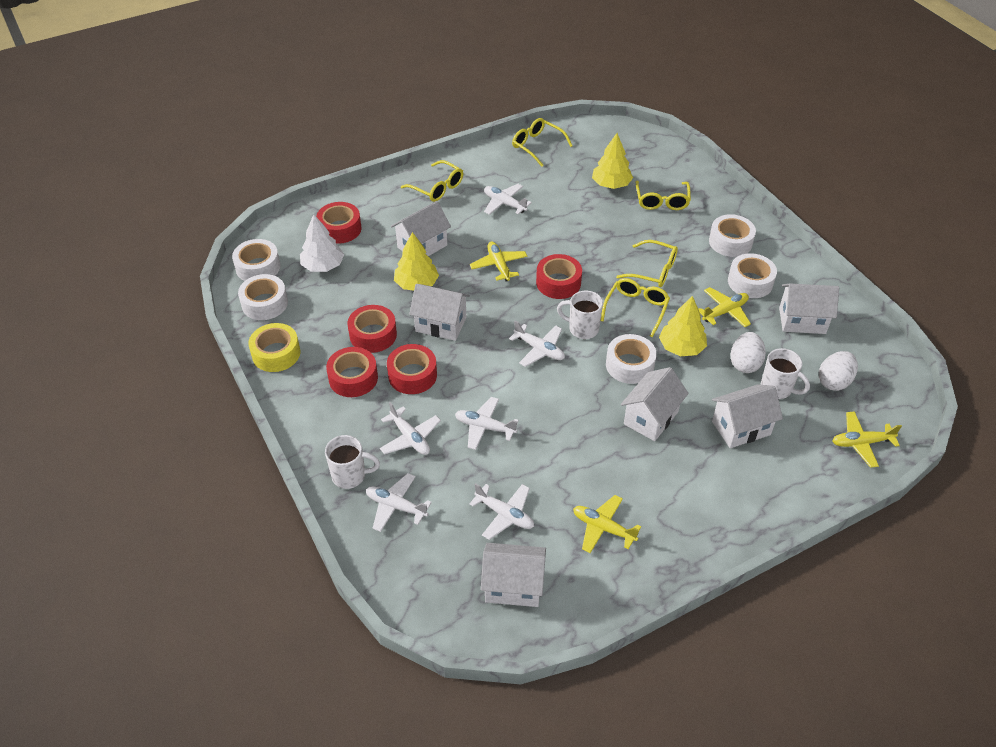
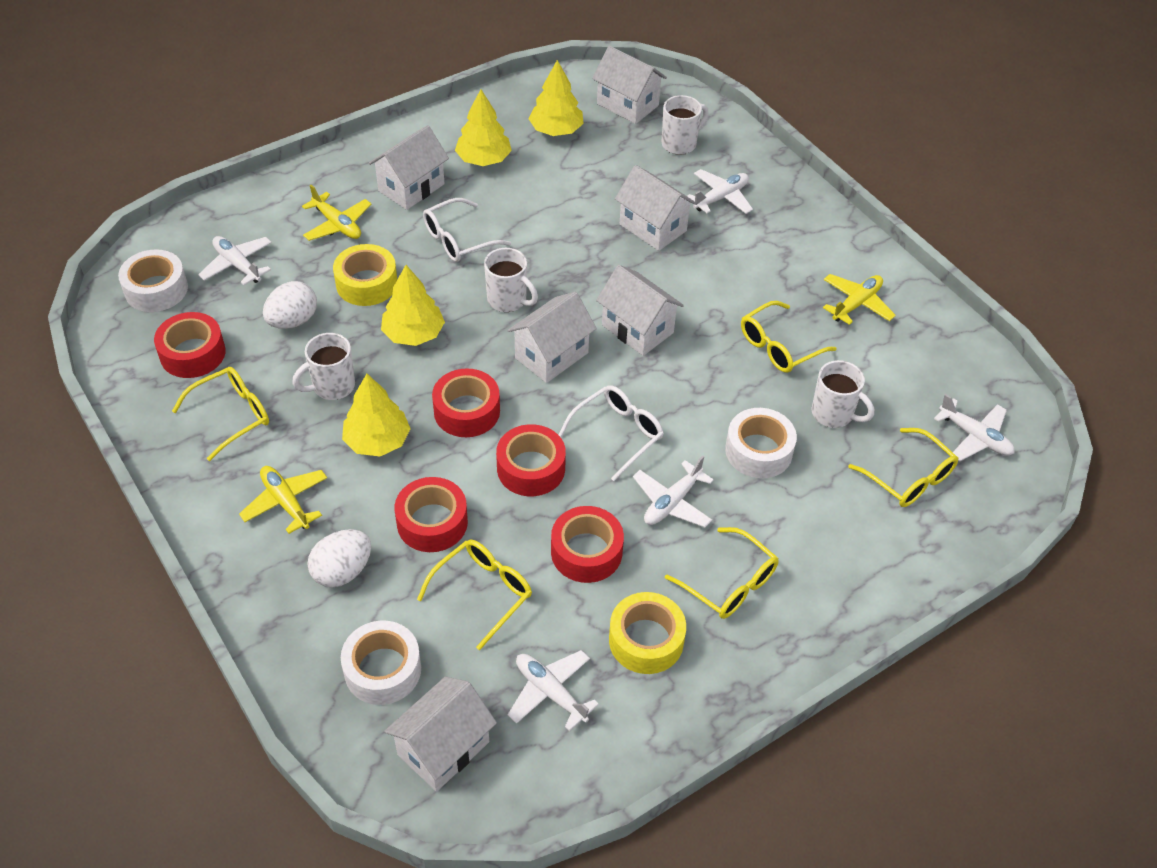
white glasses: none = 0 -> [423,198,511,262] [559,385,664,481] = 2
white mug: [325,435,380,489] [557,290,603,339] [760,348,810,399] = 3 -> [292,333,355,400] [484,248,538,312] [662,95,709,155] [812,360,874,428] = 4
white plane: [366,473,432,532] [380,402,441,455] [455,397,519,450] [470,483,534,540] [484,184,532,215] [509,321,565,367] = 6 -> [198,236,272,285] [508,650,599,731] [633,456,714,527] [687,169,753,214] [934,394,1015,461] = 5
white tape: [232,239,281,281] [238,274,288,320] [606,334,657,384] [709,214,756,257] [728,253,777,298] = 5 -> [118,249,188,312] [341,621,421,705] [725,408,797,478] = 3
white tree: [300,214,344,272] = 1 -> none = 0
yellow plane: [470,242,527,281] [573,495,641,553] [699,287,751,327] [833,411,902,468] = 4 -> [239,466,327,534] [302,185,371,241] [823,274,896,325] = 3
yellow tape: [248,323,300,372] = 1 -> [333,244,397,306] [609,592,686,674] = 2
yellow tree: [394,232,439,291] [592,133,633,189] [659,296,707,356] = 3 -> [342,374,411,456] [381,265,445,346] [455,89,512,166] [529,60,584,136] = 4

